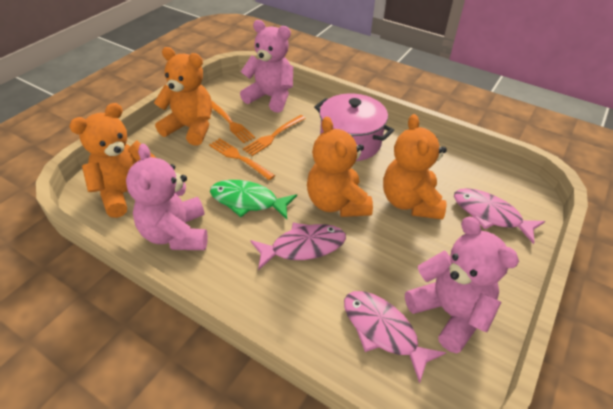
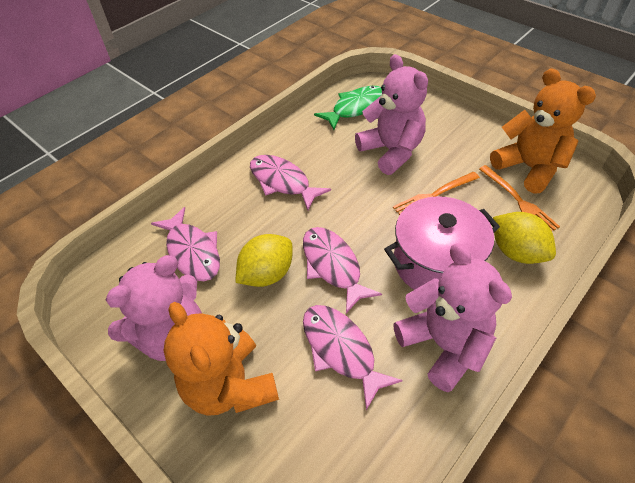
orange fork: [209,138,275,180] [212,101,255,143] [243,115,306,156] = 3 -> [393,172,480,215] [479,165,560,231] = 2
orange teddy bear: [69,103,156,218] [154,47,212,146] [307,117,373,217] [383,114,447,220] = 4 -> [164,302,279,416] [490,68,596,194] = 2
pink fish: [250,223,346,270] [344,291,446,383] [454,188,545,244] = 3 -> [151,207,220,281] [250,155,331,210] [303,227,382,313] [303,305,403,410] = 4
yellow lemon: none = 0 -> [235,234,293,287] [493,212,556,264] = 2

